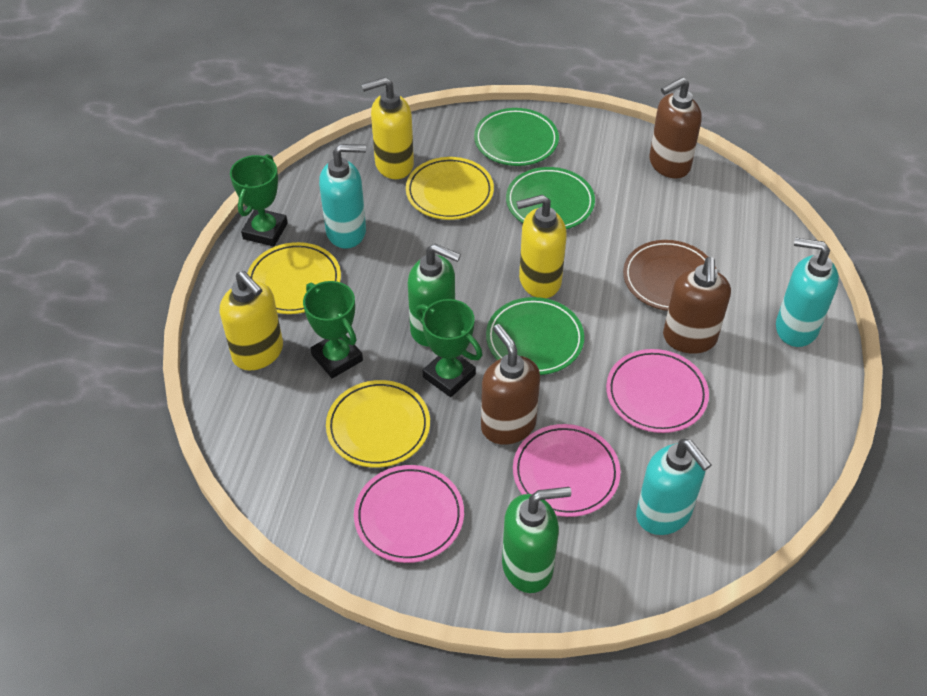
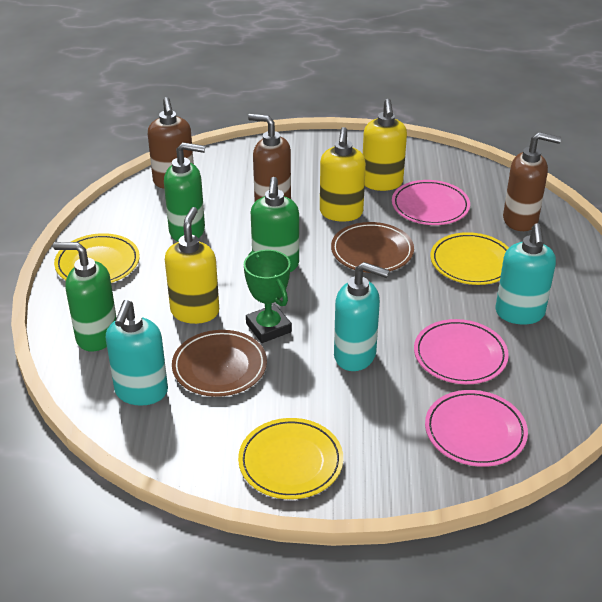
brown plate: [623,240,716,311] = 1 -> [172,330,267,397] [331,222,414,273] = 2
green plate: [474,108,559,166] [486,297,584,375] [506,167,595,229] = 3 -> none = 0
green soap dispenser: [408,244,461,347] [502,487,571,593] = 2 -> [53,242,117,352] [164,142,205,242] [251,177,299,272] = 3
green trophy: [230,154,288,247] [303,281,363,378] [416,299,482,397] = 3 -> [244,250,292,343] = 1

